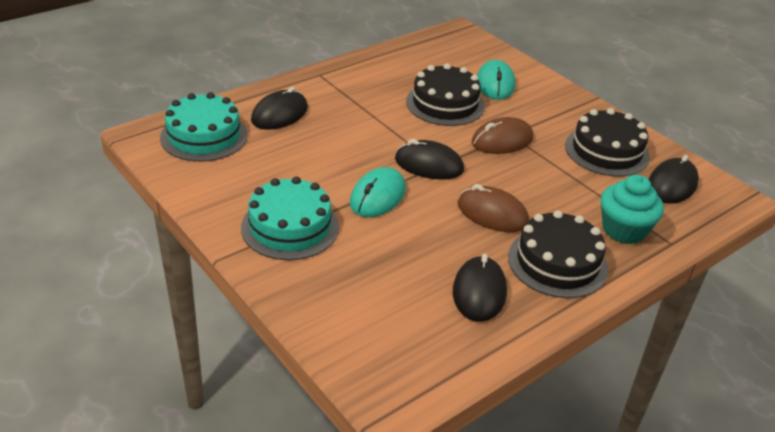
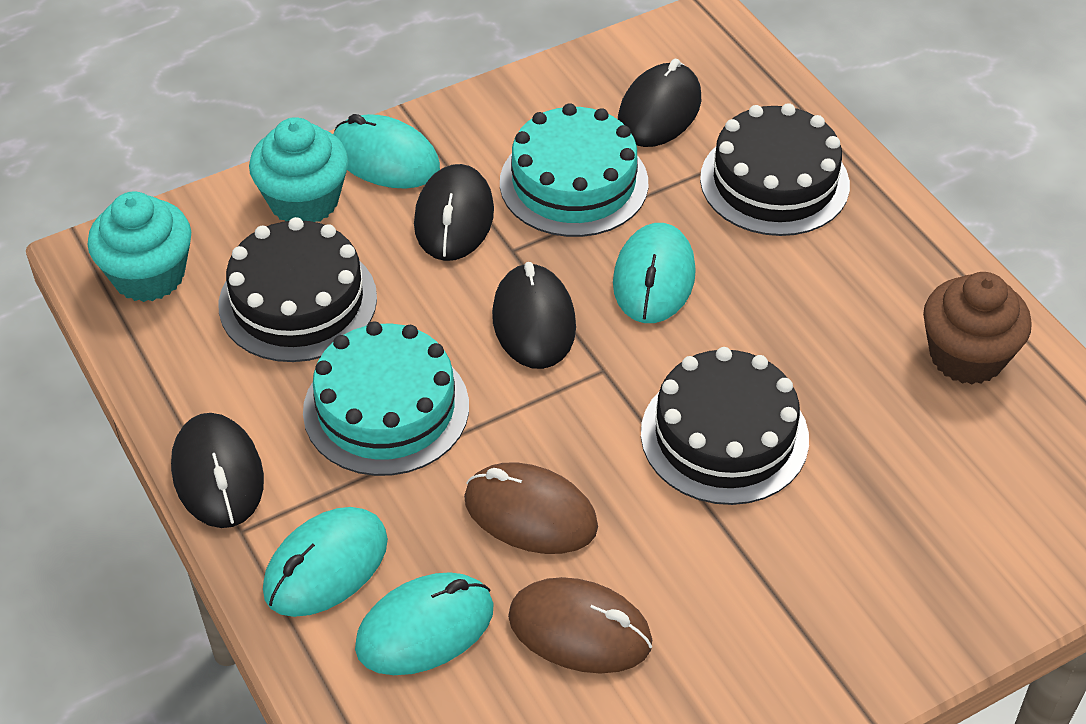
brown cupcake: none = 0 -> [923,272,1032,384] = 1
turquoise cupcake: [601,175,664,244] = 1 -> [88,192,191,302] [249,117,348,222] = 2
turquoise mouse: [350,167,406,217] [477,60,515,100] = 2 -> [263,507,388,617] [333,114,440,189] [355,572,494,675] [613,223,696,323] = 4

